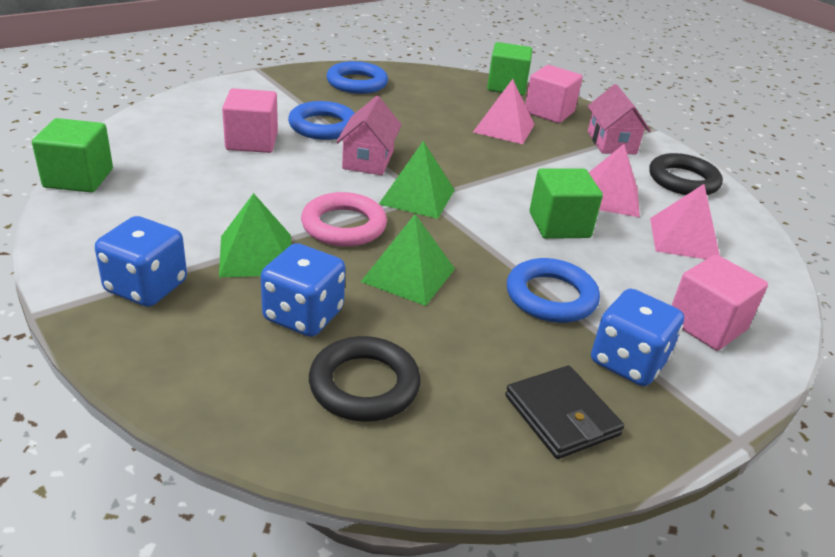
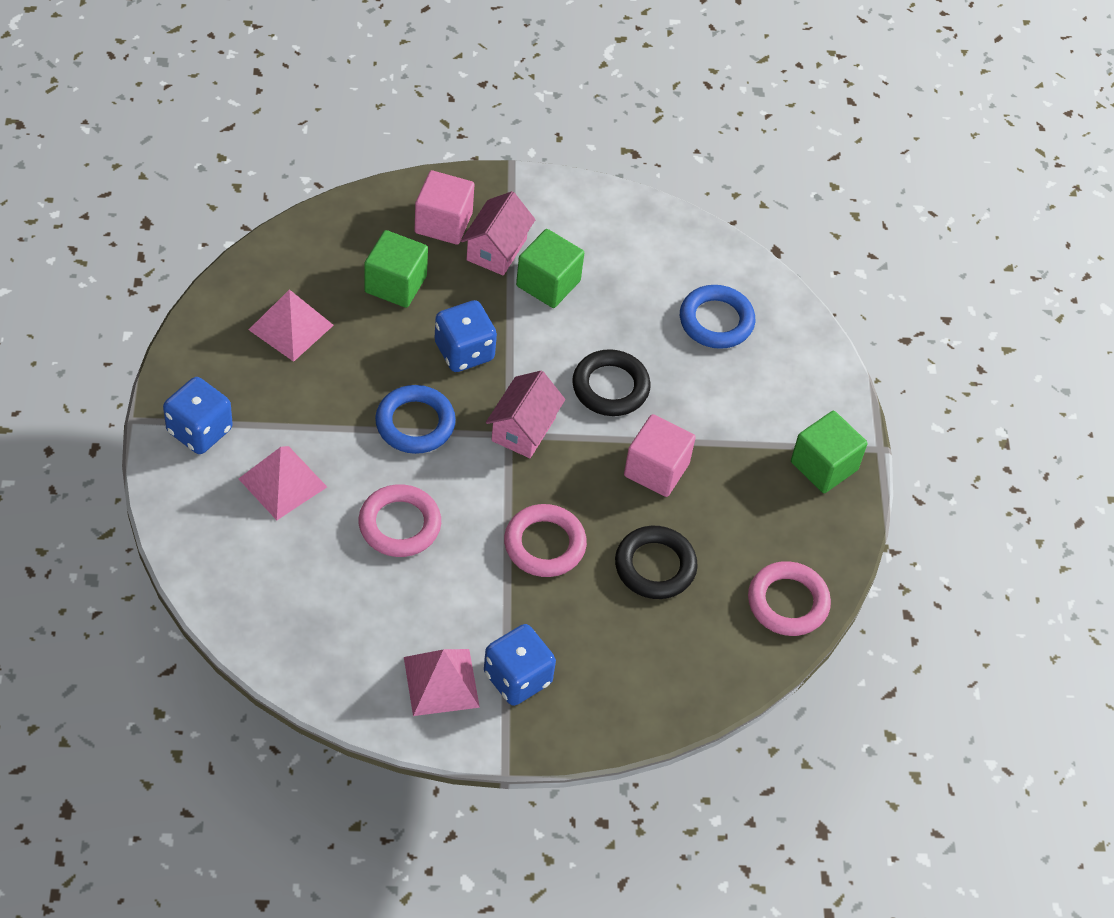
black wallet: [505,366,624,459] = 1 -> none = 0
blue ring: [288,101,355,140] [326,61,388,94] [507,258,600,323] = 3 -> [375,385,456,454] [680,285,755,349] = 2
green pyramid: [219,193,291,277] [361,214,455,306] [379,141,455,219] = 3 -> none = 0
pink cube: [222,88,278,153] [525,65,583,123] [671,255,768,351] = 3 -> [415,170,474,245] [624,414,696,497] = 2
pink ring: [301,192,387,247] = 1 -> [359,484,441,557] [504,504,587,577] [748,561,831,636] = 3

